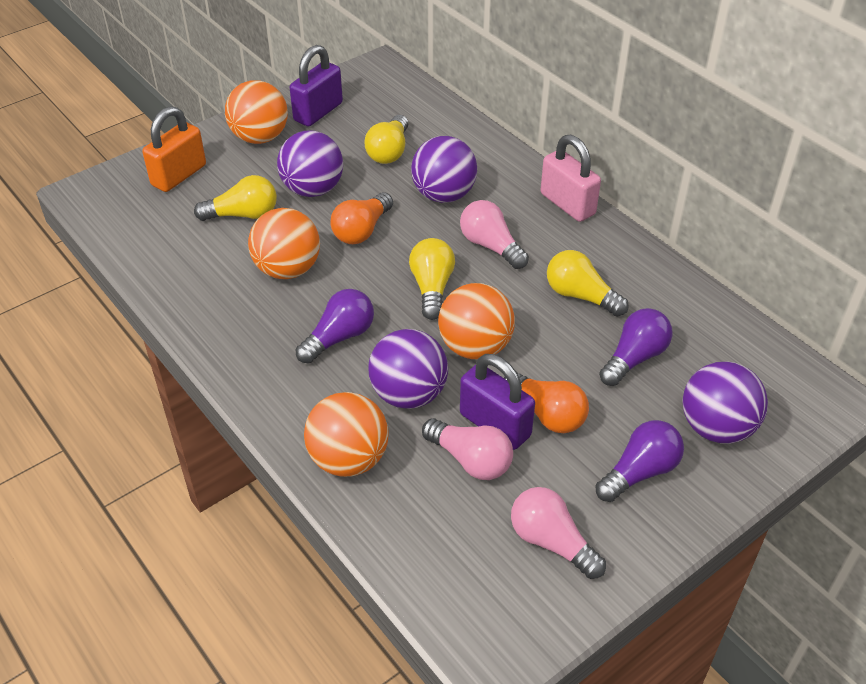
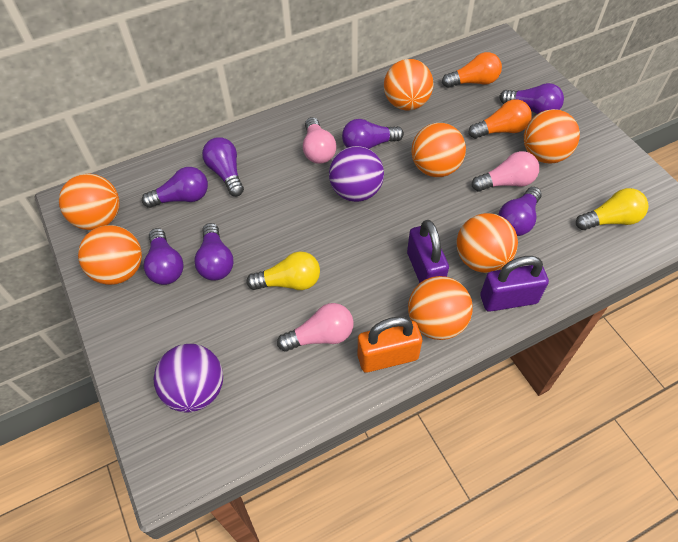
orange ball: [225,80,288,144] [248,208,320,279] [304,392,389,477] [438,283,515,360] = 4 -> [59,174,120,230] [78,225,142,285] [384,59,433,110] [408,276,473,340] [411,123,466,177] [457,213,518,273] [524,109,580,164] = 7
pink padlock: [541,135,601,222] = 1 -> none = 0
purple ball: [277,130,343,197] [368,329,448,409] [411,136,477,203] [683,362,768,444] = 4 -> [154,344,223,412] [329,146,384,202] = 2
purple light bulb: [295,289,374,364] [595,420,684,502] [599,308,672,386] = 3 -> [142,167,208,208] [144,228,184,285] [194,223,234,281] [202,137,244,196] [342,119,404,149] [498,187,542,236] [499,83,564,114] = 7
yellow light bulb: [194,175,277,221] [365,115,408,164] [409,238,455,320] [547,250,629,316] = 4 -> [246,251,320,290] [576,188,649,230] = 2

